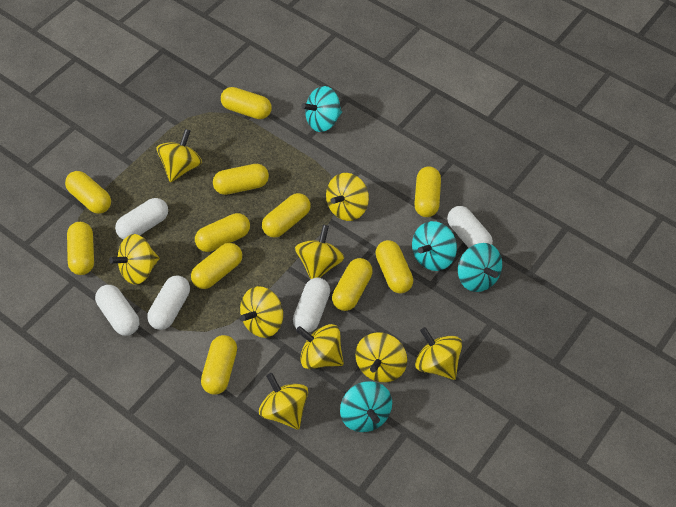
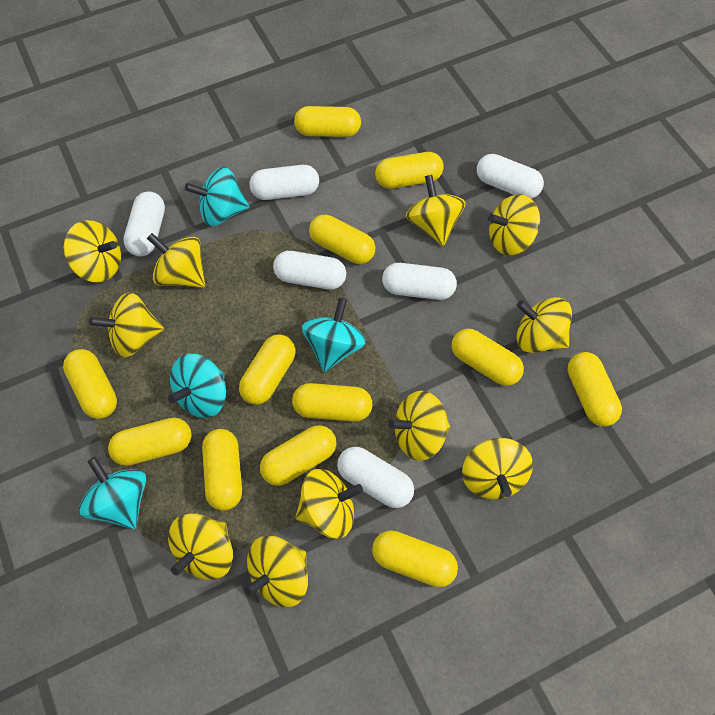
white capsule: [95,285,139,336] [115,198,168,240] [147,275,190,330] [293,278,330,333] [447,206,493,248] = 5 -> [123,191,165,256] [250,165,319,200] [273,251,346,290] [337,447,414,508] [382,263,457,300] [477,154,544,199] = 6
yellow capsule: [65,171,111,214] [67,222,94,275] [191,243,242,289] [195,213,250,252] [201,335,237,395] [213,164,269,195] [221,87,272,119] [262,193,311,238] [332,258,373,311] [375,240,413,294] [414,166,441,217] = 11 -> [63,349,117,419] [108,418,192,466] [202,429,242,511] [239,334,296,405] [260,425,336,486] [292,383,373,422] [294,106,361,137] [309,215,375,264] [372,530,458,587] [375,152,444,189] [452,329,524,386] [568,352,622,426] = 12
yellow spinning top: [109,234,160,285] [157,129,202,182] [240,286,283,338] [259,373,308,430] [295,225,344,279] [296,324,344,369] [326,173,369,221] [355,332,407,382] [415,327,462,380] = 9 -> [64,220,121,282] [89,292,164,358] [147,233,205,288] [168,513,233,580] [244,536,308,607] [295,469,363,539] [388,391,450,461] [406,175,466,246] [462,438,533,499] [488,194,540,255] [516,297,572,353] = 11

